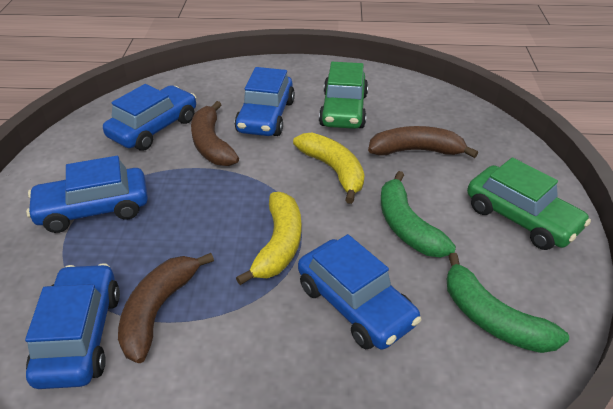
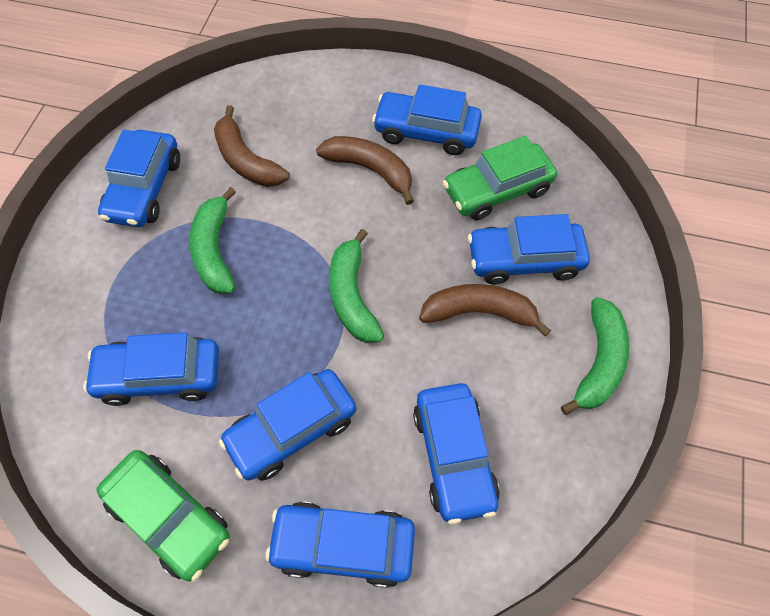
blue car: [25,263,120,389] [26,156,148,233] [103,84,196,151] [235,67,295,136] [298,234,421,349] = 5 -> [83,332,219,406] [98,130,180,227] [219,369,356,481] [265,502,415,588] [372,85,482,155] [413,383,500,524] [468,214,590,284] = 7
green banana: [381,171,456,258] [447,253,569,353] = 2 -> [189,187,236,294] [329,229,384,343] [561,297,629,415] = 3
yellow banana: [236,192,301,285] [293,133,365,204] = 2 -> none = 0

